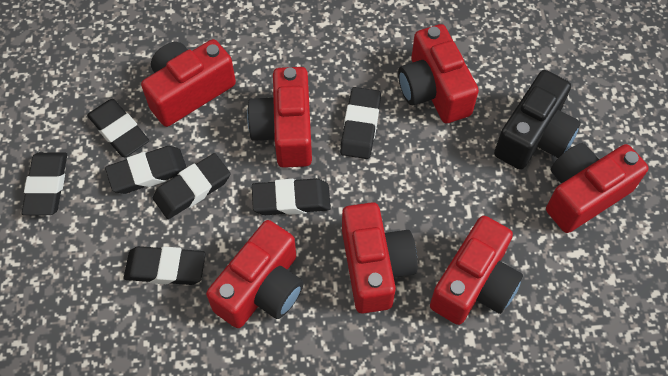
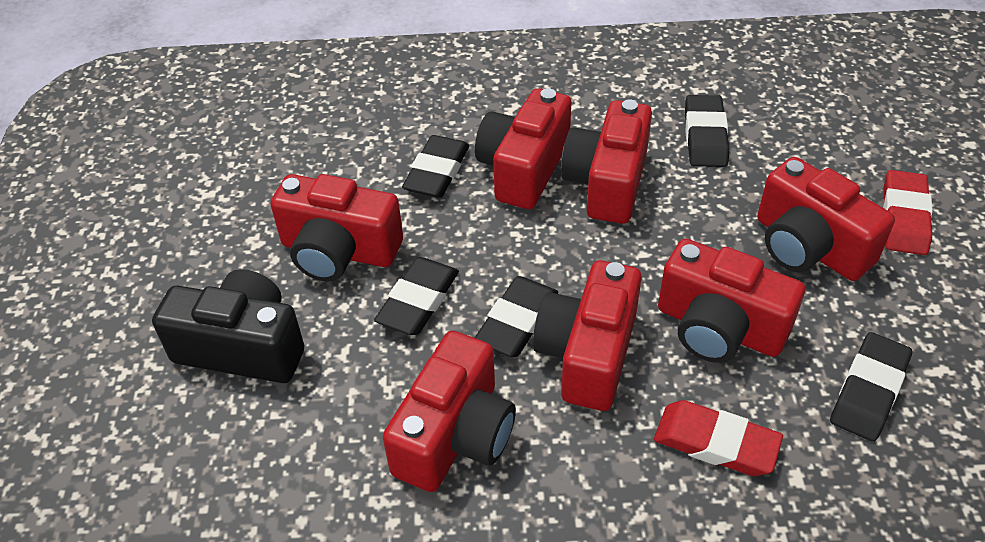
black eraser: [22,152,67,215] [87,99,149,157] [105,146,187,194] [124,246,206,285] [153,153,230,219] [252,178,331,215] [340,87,381,159] = 7 -> [374,257,459,335] [402,135,469,198] [475,276,558,357] [685,95,729,167] [830,332,912,442] = 5
red eraser: none = 0 -> [654,400,783,476] [883,170,933,255] = 2

